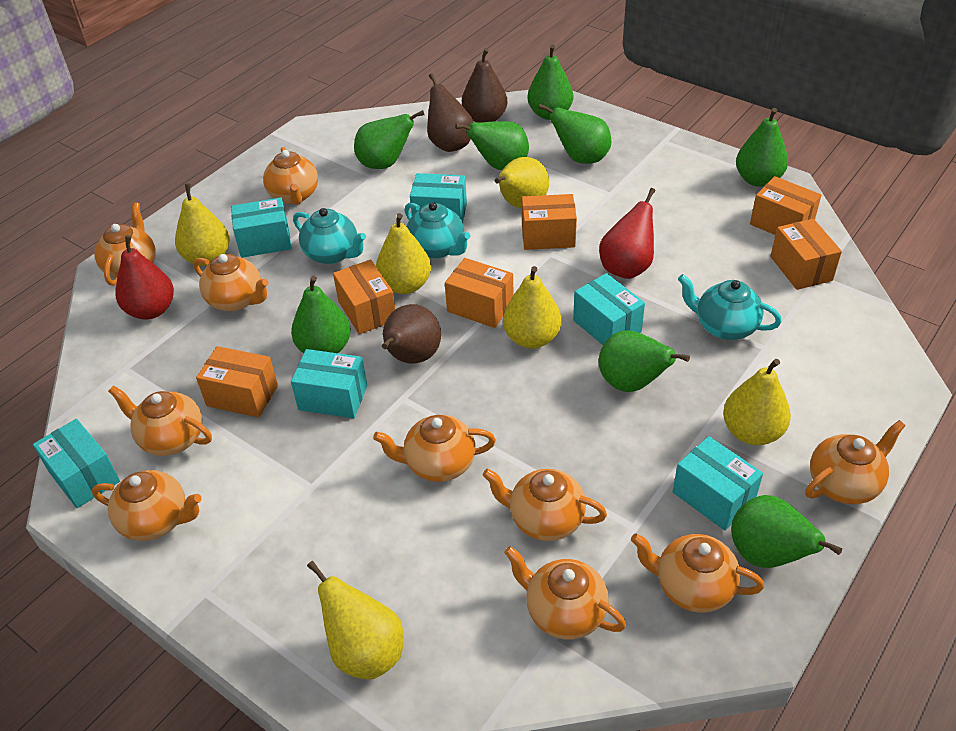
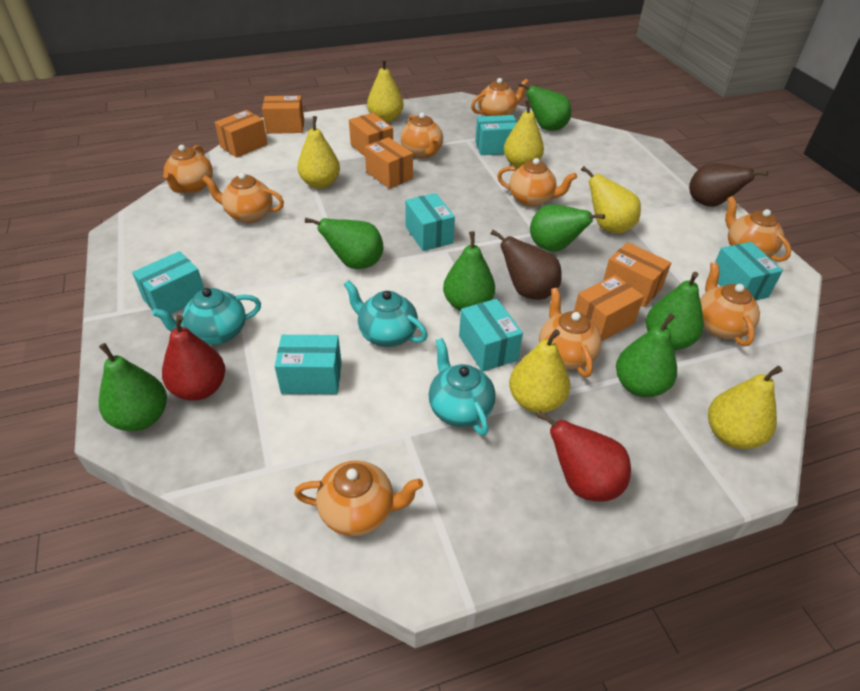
brown pear: [382,304,441,364] [427,73,473,152] [462,48,507,122] = 3 -> [490,229,562,300] [689,163,768,207] = 2
green pear: [291,276,351,353] [354,110,424,169] [455,121,529,170] [527,45,573,120] [538,104,611,164] [599,330,690,392] [731,495,842,568] [736,108,788,187] = 8 -> [99,343,167,431] [305,218,384,269] [443,231,495,311] [518,83,571,131] [530,204,605,252] [616,313,677,397] [646,272,704,350] = 7
orange teapot: [92,470,202,541] [94,202,156,286] [108,385,212,456] [193,254,269,311] [263,147,318,205] [373,415,496,482] [483,469,607,541] [504,546,626,640] [631,533,764,613] [805,420,906,504] = 10 -> [163,145,213,193] [202,173,284,223] [294,460,423,536] [401,112,443,158] [471,78,529,116] [497,158,577,207] [539,288,602,377] [700,262,760,346] [725,196,791,262] = 9

